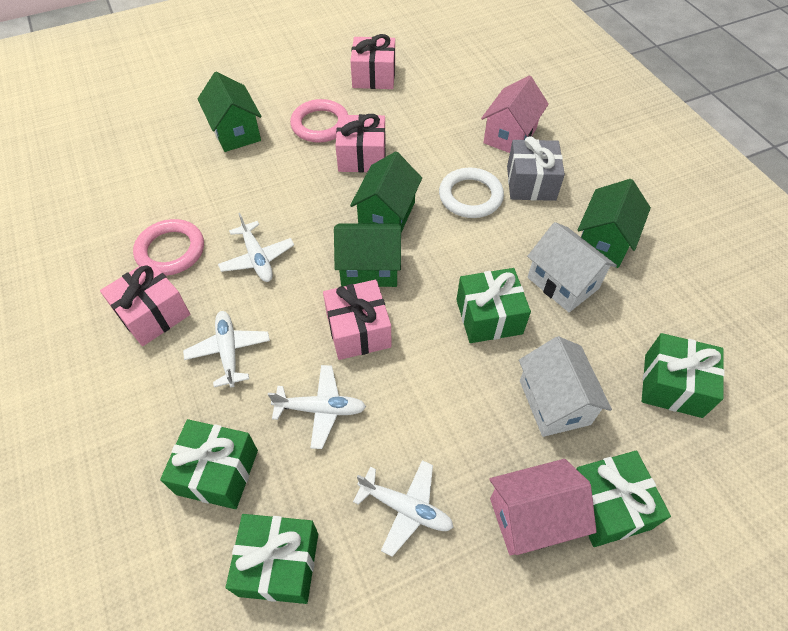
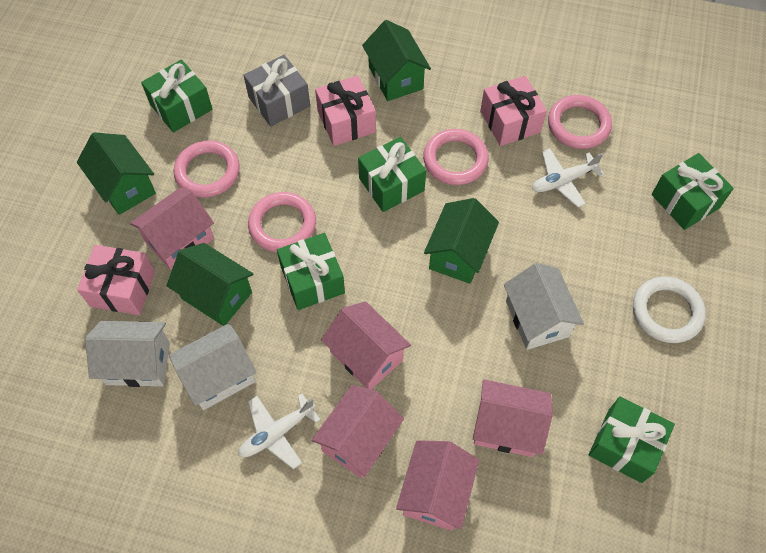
pink gift: [100,260,190,346] [323,280,391,360] [335,114,385,173] [350,34,395,89] = 4 -> [77,245,155,315] [315,76,376,146] [480,76,547,146] = 3
pink house: [481,76,549,153] [489,459,597,556] = 2 -> [130,188,214,270] [312,385,404,478] [321,301,411,389] [396,440,479,531] [473,379,553,457] = 5
pink ring: [133,219,204,276] [290,99,348,143] = 2 -> [174,141,240,197] [248,192,316,252] [423,129,489,185] [548,95,612,149] = 4
white house: [519,336,612,437] [527,222,617,312] = 2 -> [85,321,170,387] [169,323,257,410] [504,263,584,350] = 3
white plane: [183,311,270,387] [218,213,294,282] [268,365,366,449] [353,460,454,557] = 4 -> [238,394,321,469] [532,148,604,207] = 2

